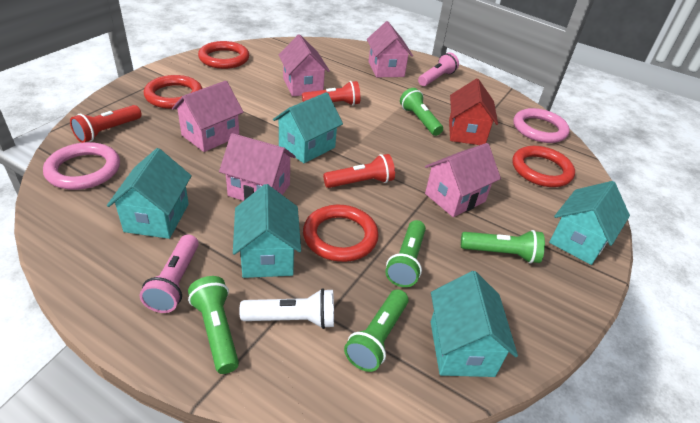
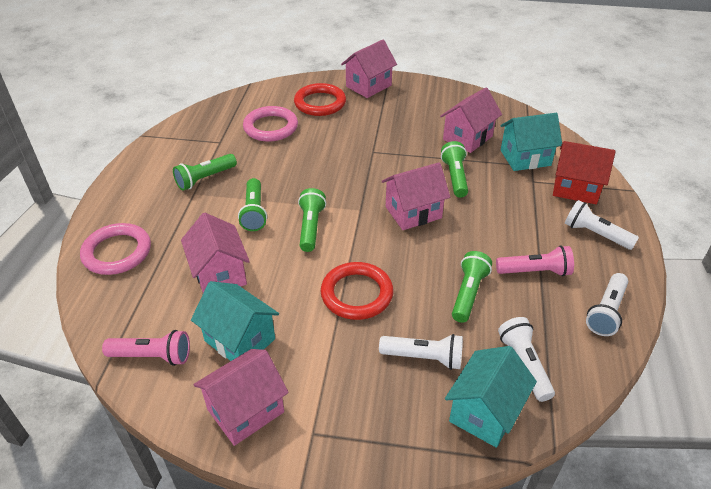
red flashlight: [70,105,142,143] [302,81,360,105] [323,154,395,188] = 3 -> none = 0
red ring: [144,75,203,109] [198,41,249,69] [303,205,379,262] [512,146,575,187] = 4 -> [294,83,346,116] [321,262,393,320] = 2
turquoise house: [107,148,192,239] [233,184,301,278] [273,92,343,163] [431,271,518,377] [549,181,630,265] = 5 -> [191,281,279,361] [445,346,537,448] [500,113,562,171] = 3
white flashlight: [239,288,334,329] = 1 -> [379,334,463,370] [498,317,555,402] [565,200,639,250] [586,273,628,336] = 4

